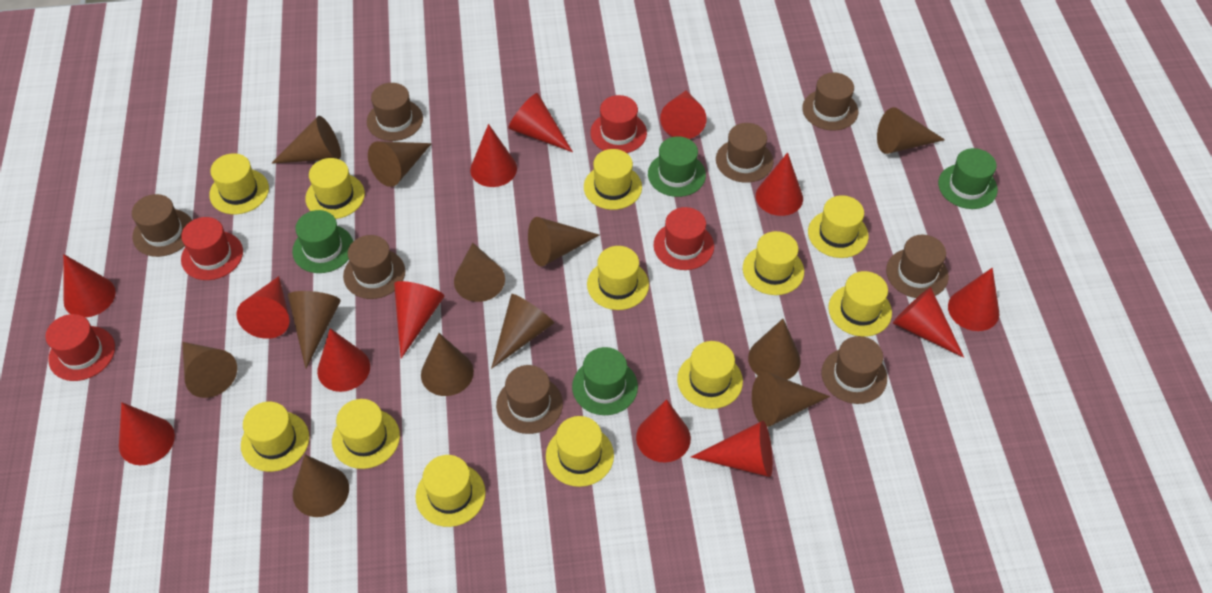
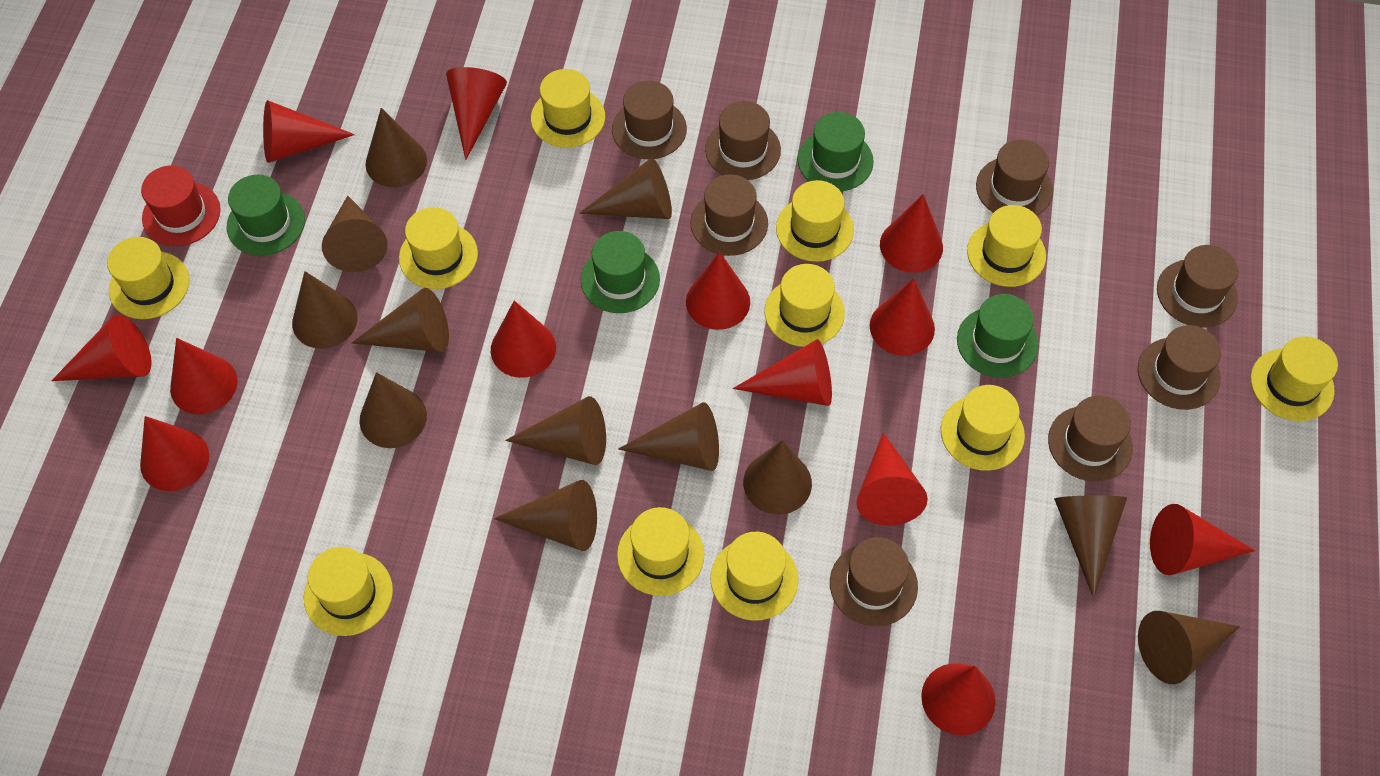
red hat: [45,314,115,381] [181,217,243,280] [590,95,647,153] [654,207,714,270] = 4 -> [141,165,221,246] = 1
yellow hat: [209,153,269,214] [241,402,309,472] [305,158,365,219] [332,399,400,469] [416,455,486,527] [546,416,614,487] [584,149,642,210] [587,246,649,310] [677,341,743,409] [743,231,804,295] [808,195,869,258] [828,271,892,337] = 12 -> [107,237,189,319] [304,547,393,636] [399,207,478,289] [531,69,605,148] [617,507,705,596] [710,532,799,621] [764,264,845,347] [776,180,854,262] [941,385,1025,471] [967,205,1046,287] [1251,336,1338,421] = 11

